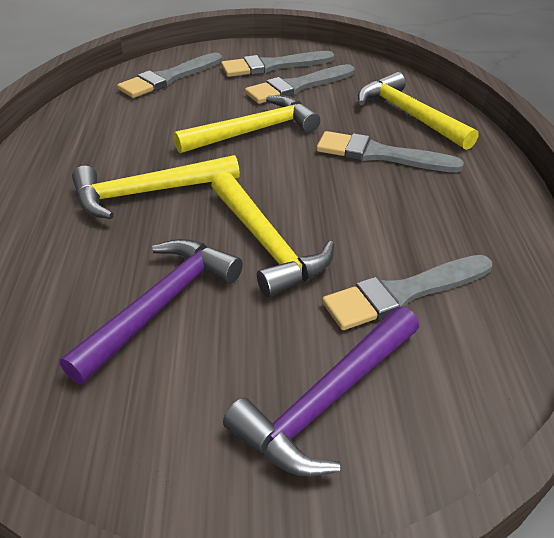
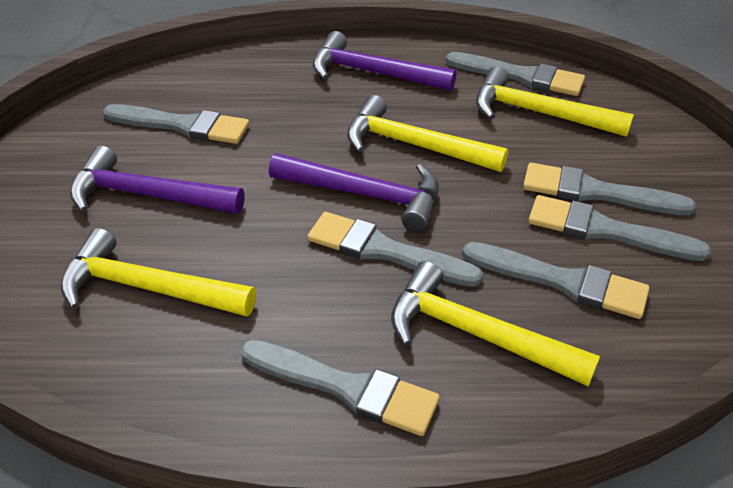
grey brush: [117,53,222,98] [221,51,334,77] [245,64,354,104] [317,131,464,172] [322,255,492,330] = 5 -> [103,104,249,144] [240,339,440,436] [307,212,483,287] [446,52,585,96] [462,242,650,319] [523,163,696,215] [528,195,711,261] = 7
purple hammer: [60,239,243,384] [223,307,419,477] = 2 -> [70,146,244,214] [269,153,439,232] [313,31,457,91] = 3

